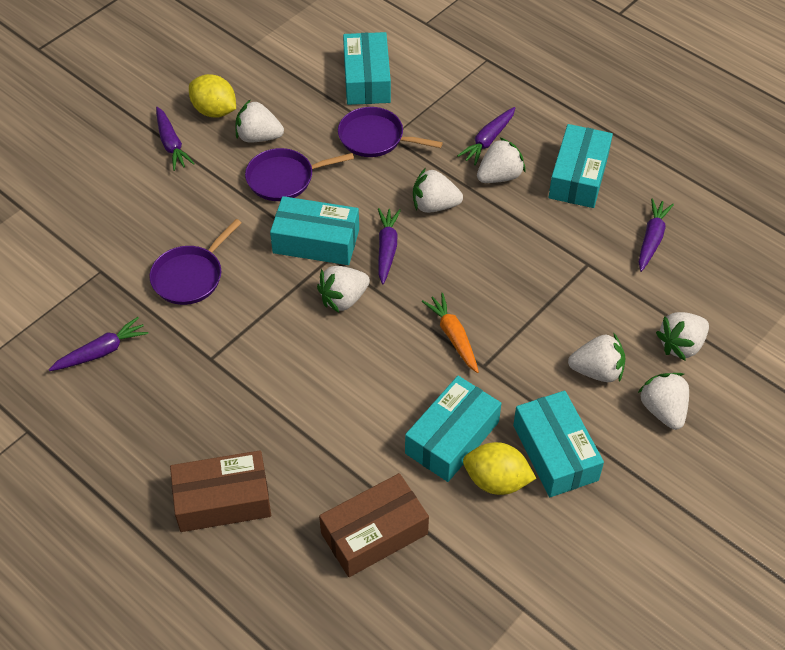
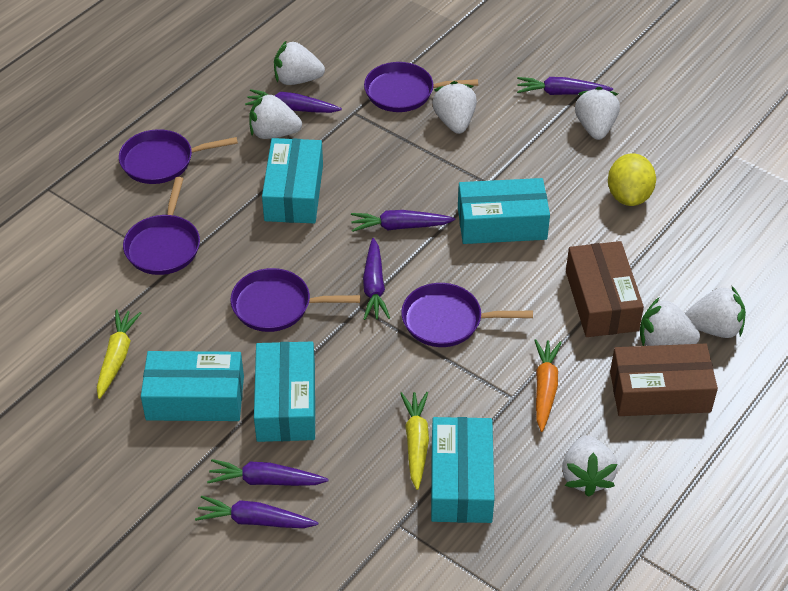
purple carrot: [49,317,148,371] [156,107,195,171] [378,208,401,284] [457,107,515,165] [639,198,674,272] = 5 -> [195,495,318,528] [207,459,328,486] [245,89,342,113] [351,210,455,232] [363,238,390,320] [517,77,613,95] = 6
purple pan: [150,219,241,305] [245,148,354,201] [338,107,443,157] = 3 -> [119,129,238,184] [123,177,200,275] [230,268,361,332] [364,62,478,112] [401,283,533,347] = 5
yellow carrot: none = 0 -> [97,309,141,399] [400,392,429,490] = 2
yellow lemon: [189,74,236,118] [463,442,536,495] = 2 -> [608,153,656,206] = 1

